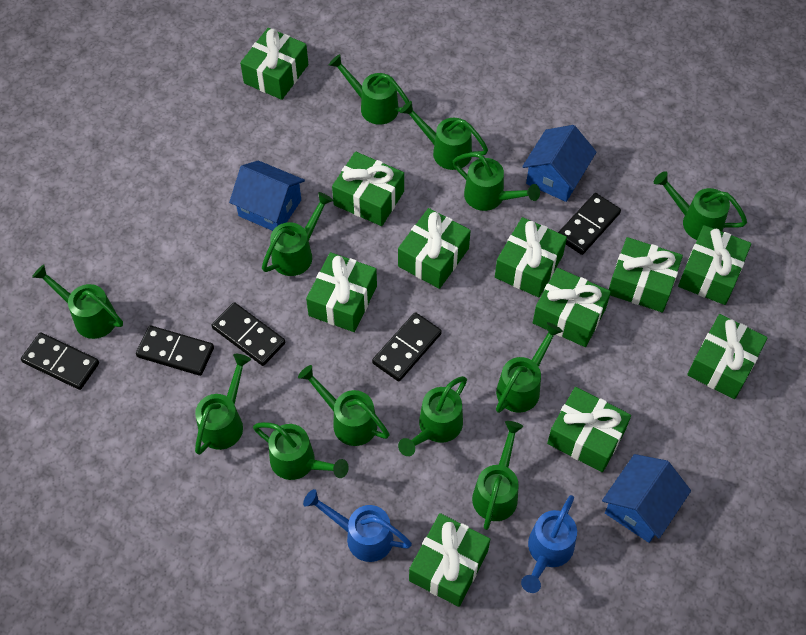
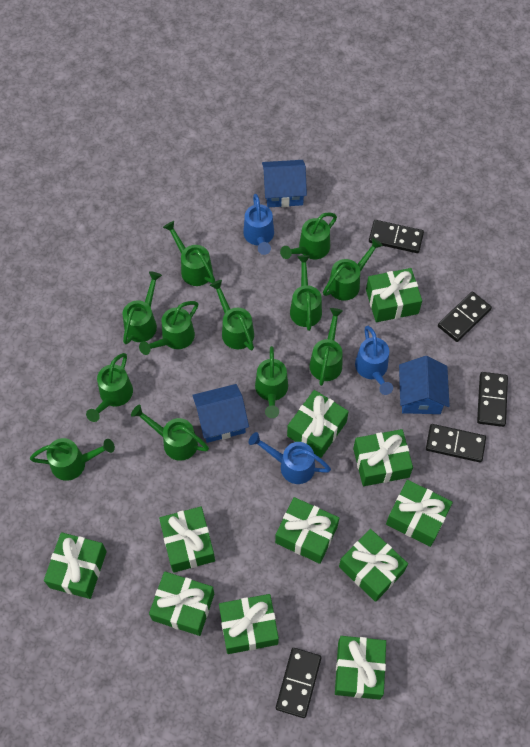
blue watering can: [303,489,412,562] [521,495,577,593] = 2 -> [243,194,274,255] [249,432,331,484] [355,326,393,395] = 3

